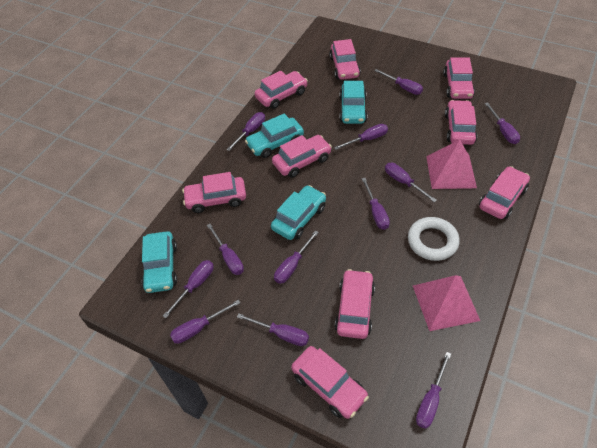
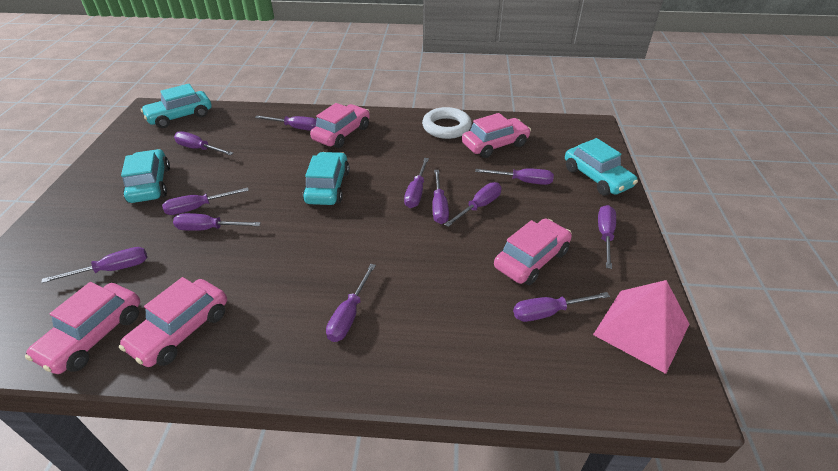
pink car: [182,172,246,213] [255,71,308,109] [272,135,332,178] [291,346,369,419] [329,39,361,80] [335,269,375,339] [443,57,475,99] [445,100,477,145] [479,166,530,219] = 9 -> [25,282,140,374] [119,277,227,367] [310,103,370,148] [462,113,531,158] [494,218,572,285] = 5
pink pyramid: [413,275,480,331] [426,140,477,189] = 2 -> [593,280,689,374] = 1

